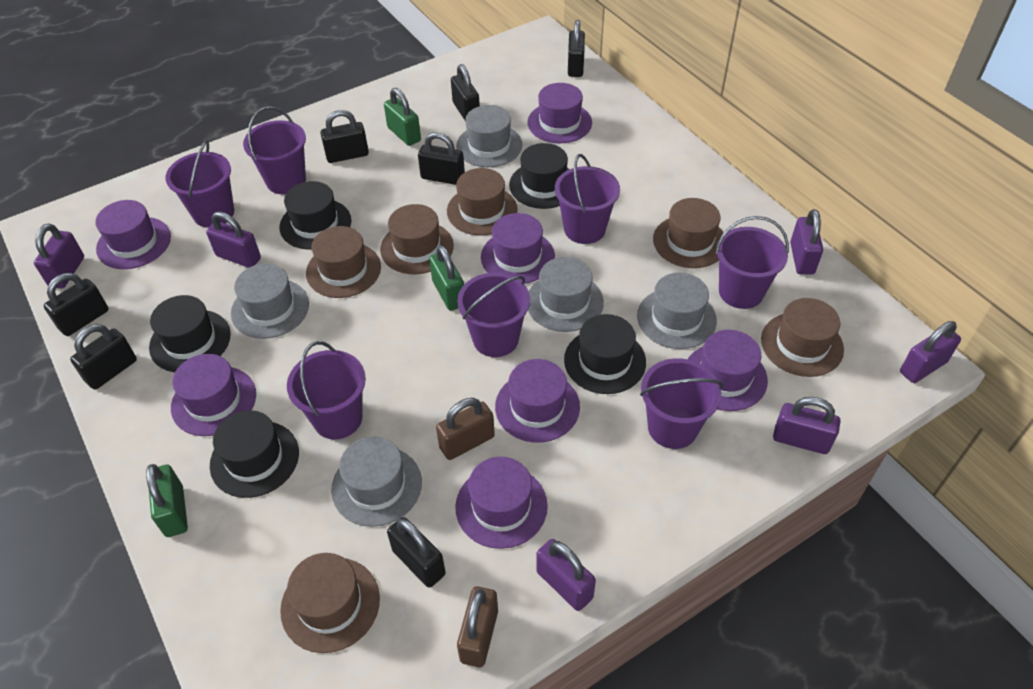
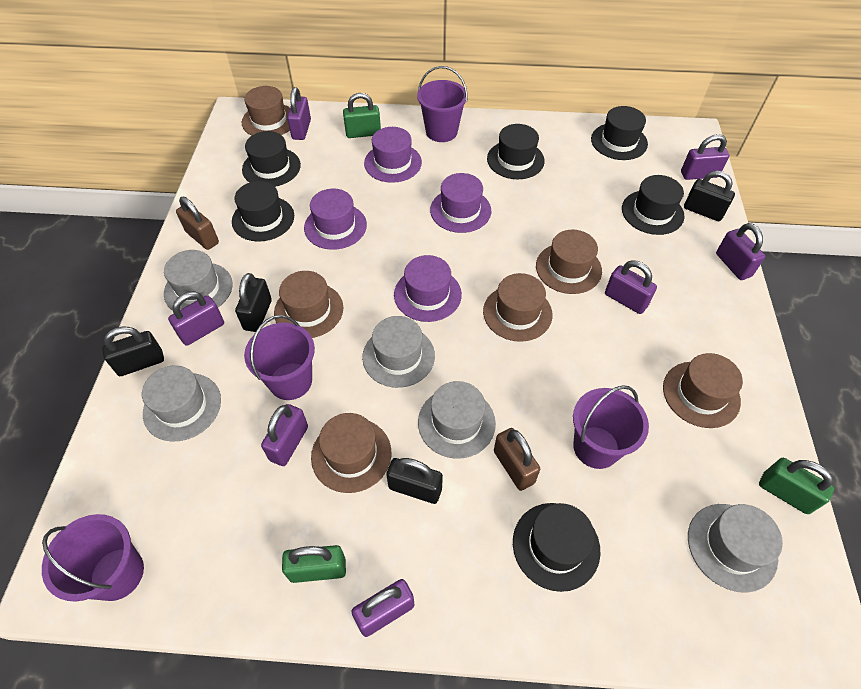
black hat: [149,295,231,372] [210,410,299,498] [279,181,352,250] [509,143,570,209] [564,314,646,394] = 5 -> [232,181,294,242] [242,131,301,187] [487,124,545,179] [513,503,600,592] [591,106,648,160] [622,175,685,235] = 6
black padlock: [44,273,108,336] [70,324,137,390] [320,110,369,163] [387,517,446,588] [418,132,465,185] [451,64,480,120] [568,20,585,77] = 7 -> [102,326,164,376] [235,273,272,332] [386,458,443,504] [684,171,735,221] = 4
purple bucket: [166,140,234,228] [243,106,306,194] [287,341,366,439] [457,273,530,357] [555,154,620,244] [640,358,723,449] [715,216,789,309] = 7 -> [42,514,144,602] [244,315,315,400] [417,66,468,142] [573,385,649,469] = 4
purple hat: [95,200,171,269] [171,354,256,436] [455,457,548,549] [481,213,555,284] [495,359,580,443] [528,83,592,143] [688,330,768,411] = 7 -> [304,189,367,250] [364,127,422,183] [394,255,462,322] [430,173,491,233] = 4
purple padlock: [34,223,84,288] [206,211,261,268] [536,539,596,611] [773,397,840,454] [790,209,823,275] [900,321,961,383] = 6 -> [168,292,224,346] [261,404,308,466] [287,87,311,140] [351,579,414,637] [605,261,657,314] [681,134,730,180] [716,223,765,280] = 7

